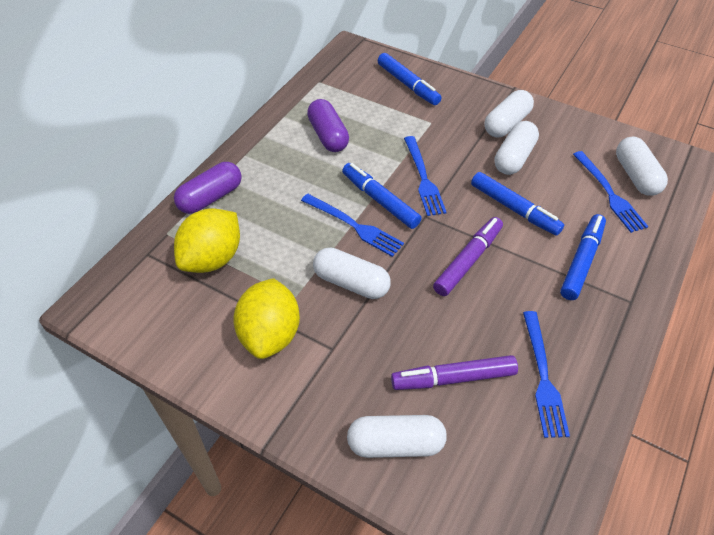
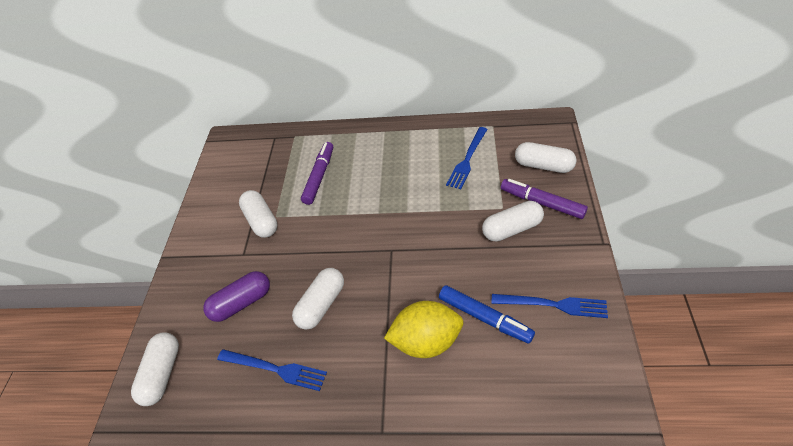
blue fork: [301,194,404,257] [404,136,447,216] [523,311,570,438] [573,151,649,233] = 4 -> [217,349,327,391] [446,127,488,189] [491,294,608,318] = 3
blue marker: [342,163,422,229] [378,53,441,105] [471,172,564,236] [560,214,606,300] = 4 -> [439,285,535,343] = 1
purple capsule: [174,162,242,214] [307,99,349,152] = 2 -> [203,271,270,322] = 1
yellow lemon: [174,208,240,273] [233,278,300,359] = 2 -> [384,301,463,358] = 1

